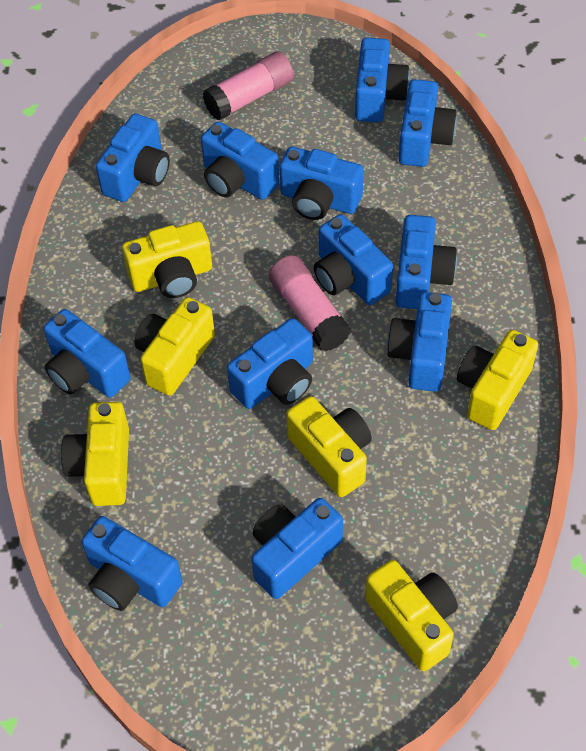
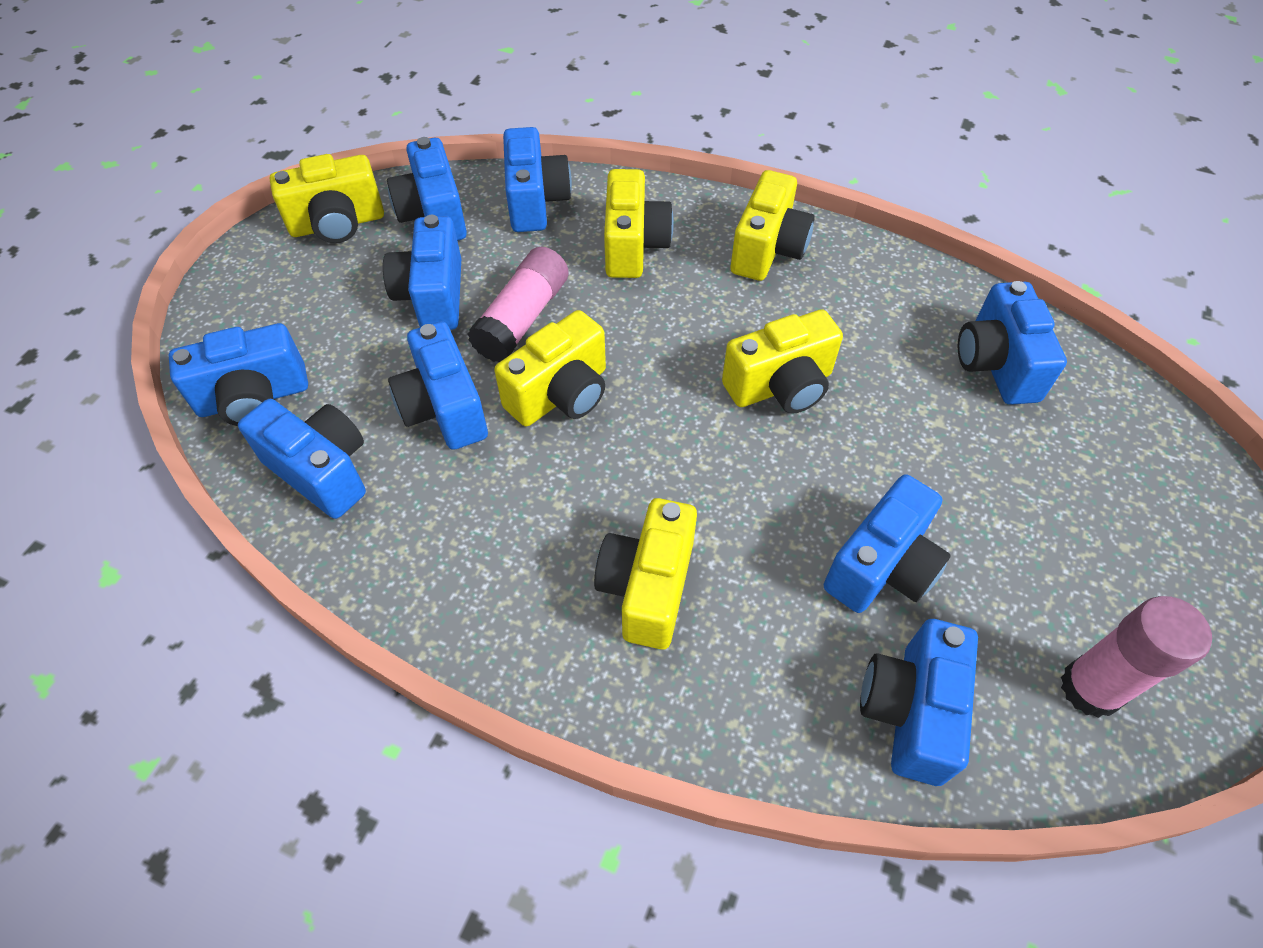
blue camera: [44,309,131,398] [81,516,182,611] [96,113,170,202] [201,121,280,200] [227,318,313,409] [252,498,343,599] [280,146,364,220] [314,214,393,305] [355,38,410,122] [387,292,452,392] [395,215,457,309] [399,79,457,167] = 12 -> [169,323,308,426] [238,399,366,519] [383,215,461,330] [387,137,467,241] [388,321,488,450] [503,127,572,232] [823,474,951,613] [860,619,978,786] [958,281,1067,405] = 9

